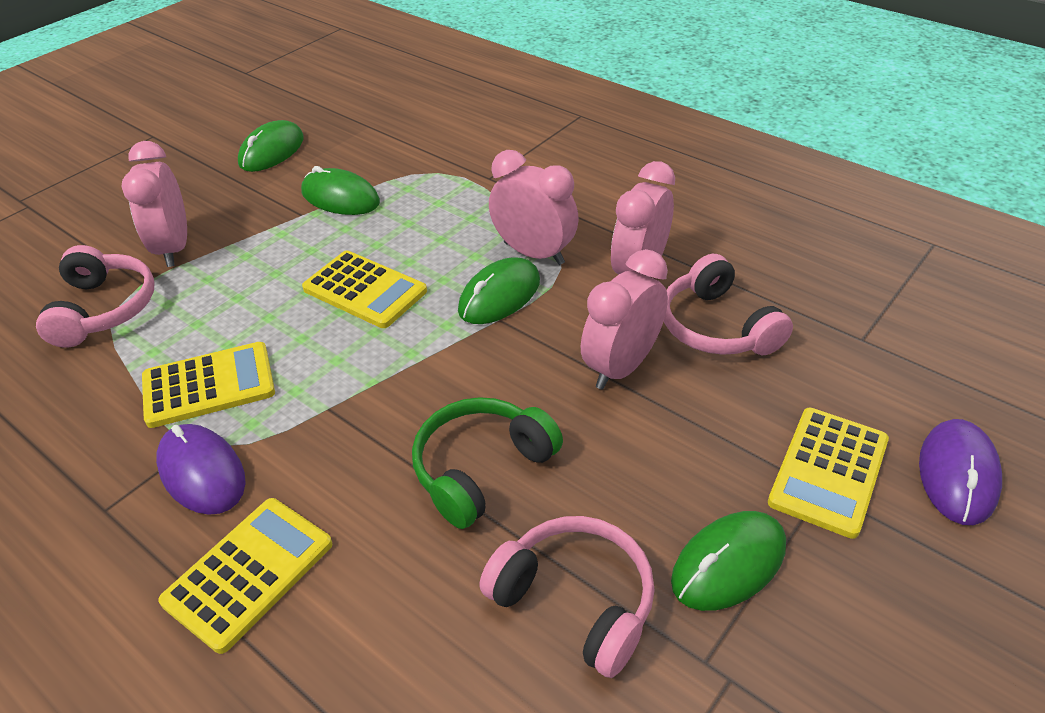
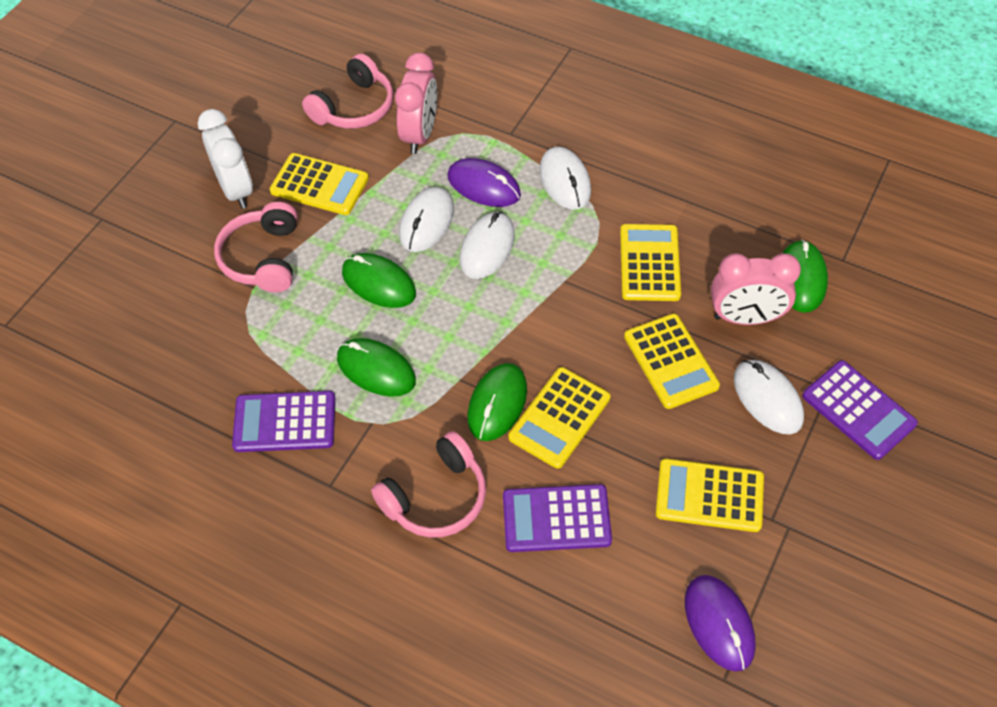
green headphones: [412,397,563,529] = 1 -> none = 0
pink clock: [121,141,187,267] [489,150,579,265] [581,249,668,390] [611,161,675,277] = 4 -> [395,53,437,154] [711,253,801,325] = 2
purple calculator: none = 0 -> [232,391,335,452] [503,484,612,552] [802,360,918,460] = 3
white clock: none = 0 -> [198,109,253,209] = 1
white mouse: none = 0 -> [399,187,454,252] [460,212,515,279] [539,147,591,210] [734,360,804,434] = 4
yellow calculator: [142,342,275,428] [158,498,332,654] [302,250,427,328] [768,408,889,539] = 4 -> [270,153,369,215] [508,367,610,469] [620,224,681,301] [624,313,720,409] [656,458,764,532] = 5

